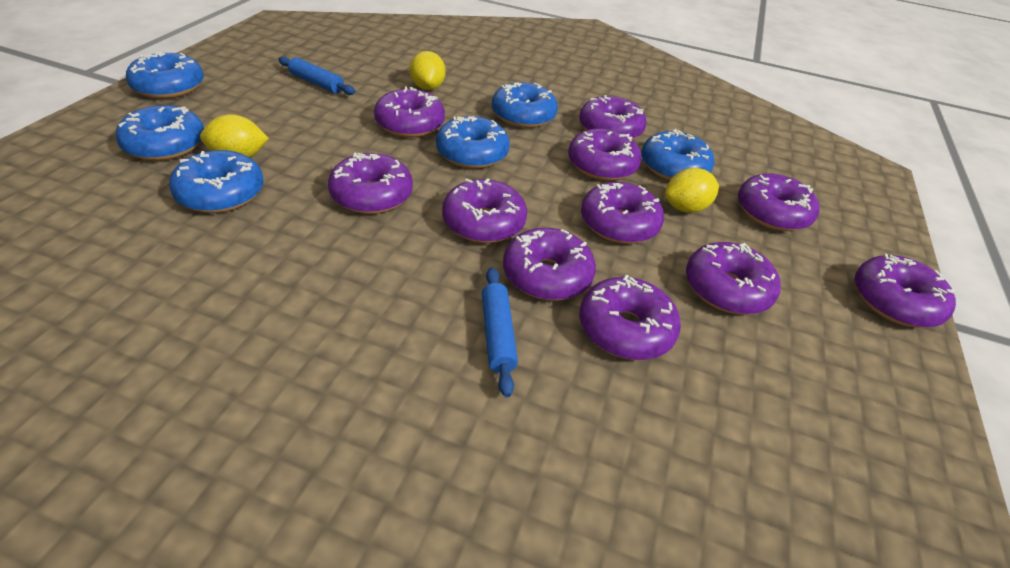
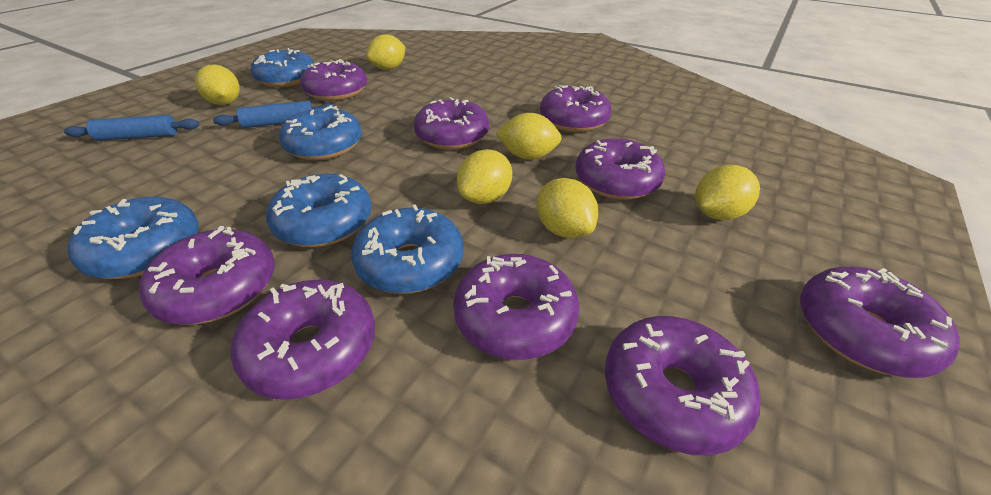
blue donut: [115,105,204,161] [126,52,204,99] [169,150,264,213] [436,116,510,169] [492,82,558,128] [641,129,715,180] = 6 -> [67,197,199,279] [251,48,315,87] [266,174,371,247] [279,105,362,161] [351,204,463,294] = 5
purple donut: [328,153,413,214] [374,87,445,138] [442,178,527,243] [503,228,596,300] [568,128,642,181] [579,95,646,139] [579,274,681,360] [581,182,664,244] [686,242,781,315] [738,173,820,231] [855,254,956,328] = 11 -> [139,226,275,325] [231,280,375,400] [300,59,367,101] [414,97,489,150] [453,254,580,360] [540,85,611,132] [575,138,665,200] [605,316,761,455] [800,267,960,378] = 9
yellow lemon: [200,114,269,157] [410,51,445,90] [665,168,719,213] = 3 -> [195,65,240,105] [366,34,405,70] [457,149,512,204] [496,113,562,160] [537,178,598,238] [695,165,760,220] = 6

